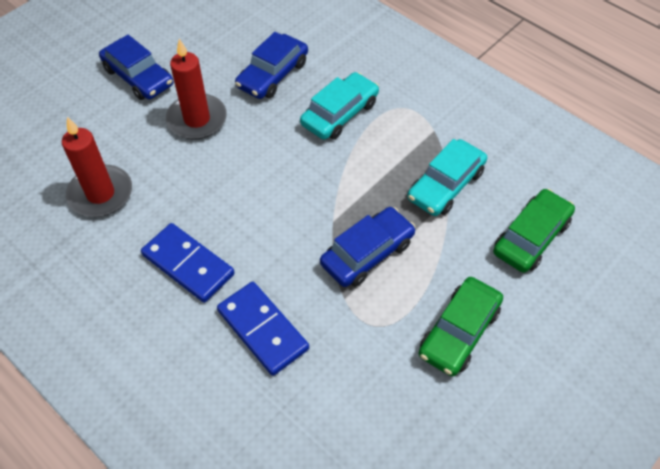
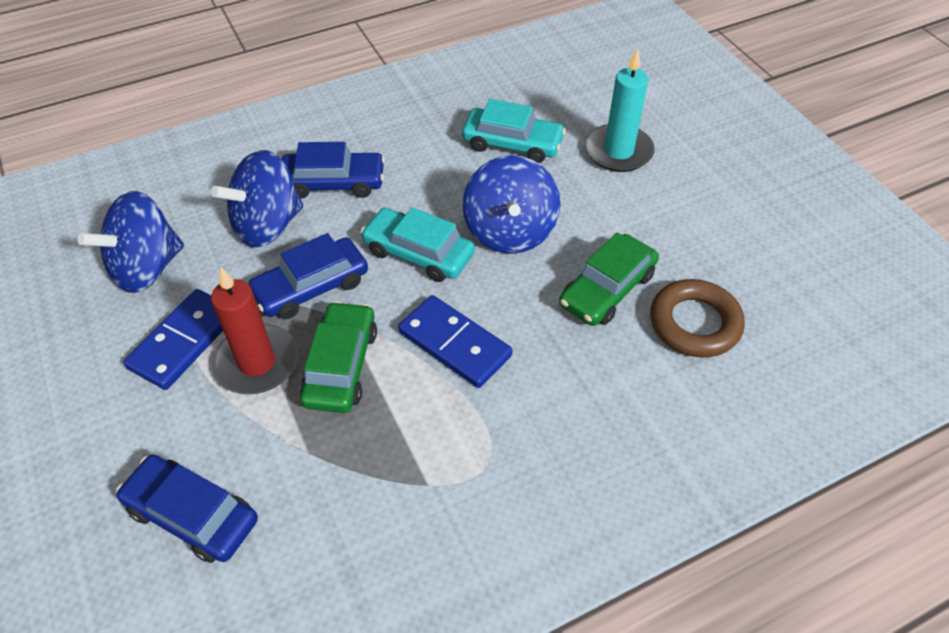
blue spinning top: none = 0 -> [78,191,184,293] [211,150,303,247] [463,155,560,254] = 3
brown ring: none = 0 -> [650,279,745,357] = 1
red candle: [62,117,132,217] [166,39,227,140] = 2 -> [211,266,299,394] = 1
turquoise candle: none = 0 -> [585,48,655,172] = 1

